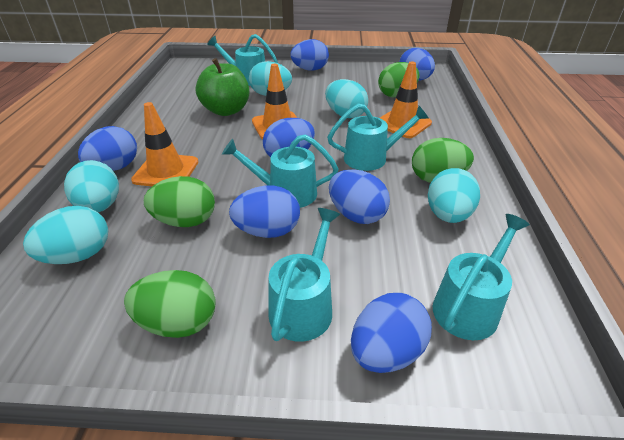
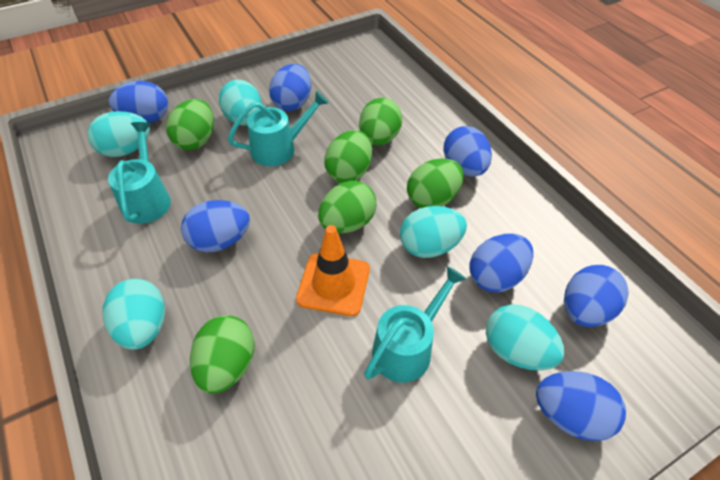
green apple: [196,58,249,116] = 1 -> none = 0
green egg: [124,270,216,338] [144,176,215,227] [378,62,420,98] [412,138,474,183] = 4 -> [166,99,214,150] [190,315,255,394] [318,181,377,233] [324,130,372,183] [359,98,402,146] [407,158,464,208] = 6
orange traffic cone: [131,102,198,186] [252,64,297,139] [380,62,432,138] = 3 -> [296,225,370,316] = 1
turquoise watering can: [207,34,278,86] [222,134,339,208] [269,208,340,342] [327,103,429,171] [433,214,530,340] = 5 -> [108,122,171,224] [228,91,329,166] [364,266,466,383] = 3

